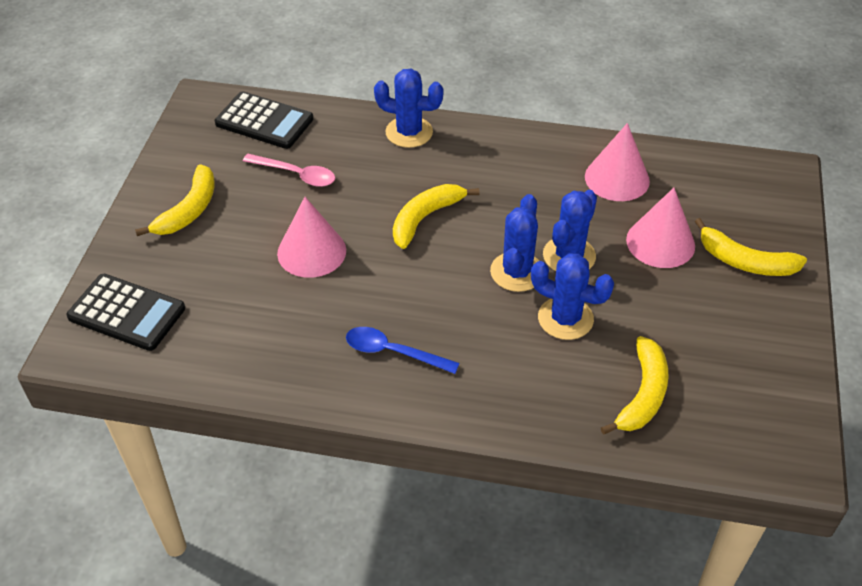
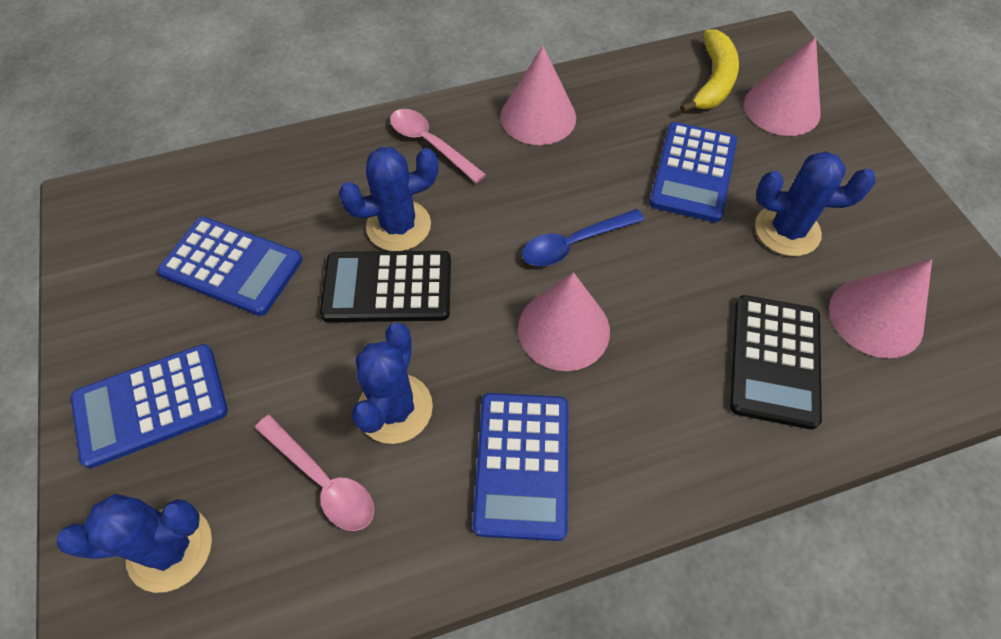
blue calculator: none = 0 -> [71,344,228,468] [158,217,303,316] [473,393,568,541] [649,122,737,222] = 4
pink cone: [277,197,346,278] [585,123,650,201] [626,188,695,268] = 3 -> [500,46,576,145] [518,272,610,371] [744,37,820,136] [829,259,932,358] = 4
pink spoon: [243,154,335,187] = 1 -> [255,415,374,531] [390,109,486,183] = 2
yellow banana: [135,164,215,236] [393,184,479,249] [601,336,669,435] [695,218,807,276] = 4 -> [680,29,739,113] = 1

